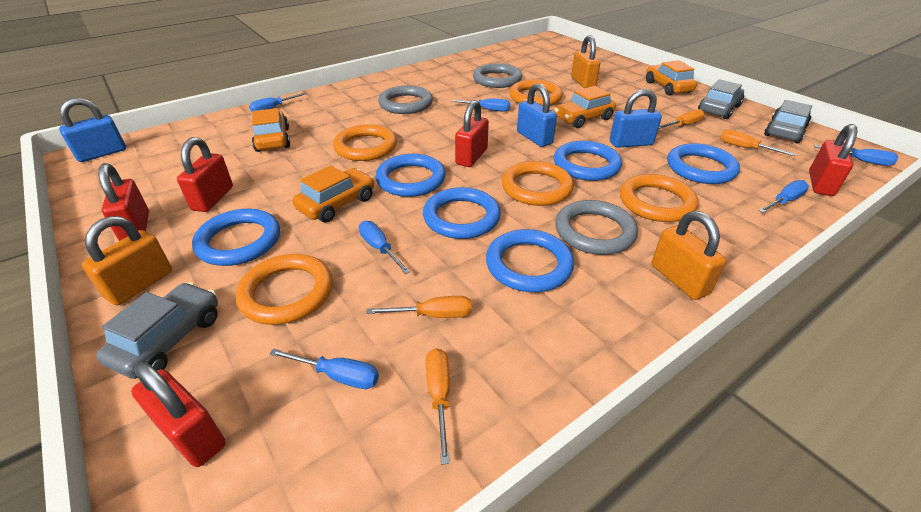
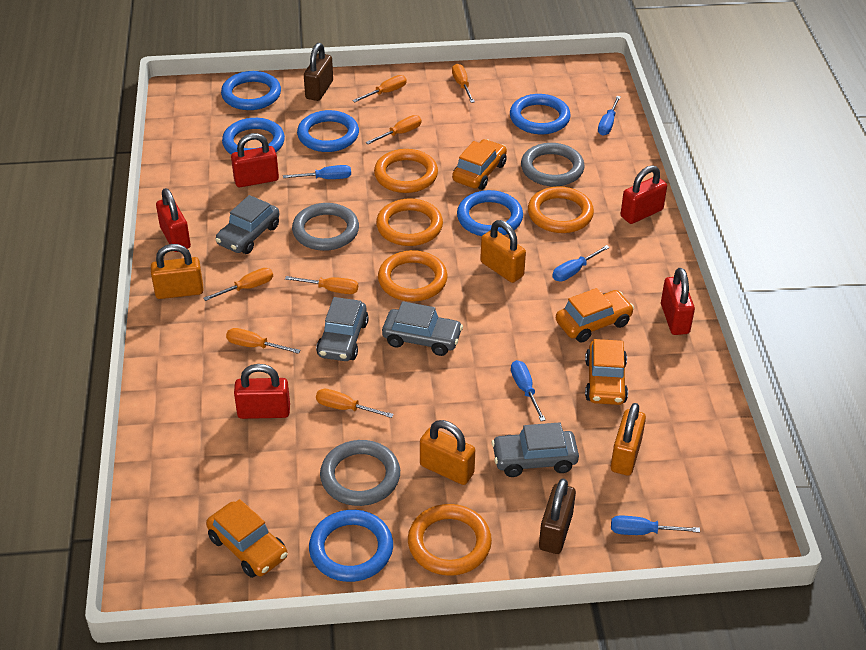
blue padlock: [59,98,126,162] [517,83,557,147] [610,89,662,148] = 3 -> none = 0
blue screwdriver: [249,93,307,112] [269,348,379,389] [359,221,411,274] [452,99,510,112] [759,180,809,213] [814,145,898,166] = 6 -> [283,165,351,179] [511,360,546,421] [552,245,610,281] [598,96,621,136] [611,516,700,535] = 5
brown padlock: none = 0 -> [304,43,333,101] [539,478,576,554] = 2
grey car: [96,282,218,379] [698,79,744,119] [764,100,812,143] = 3 -> [216,195,279,254] [316,297,369,361] [382,301,463,356] [491,422,579,477] = 4
orange padlock: [81,216,172,305] [571,35,600,88] [652,211,726,300] = 3 -> [151,244,204,299] [420,420,475,485] [480,220,526,283] [611,403,646,476] = 4
orange screwdriver: [366,296,472,318] [426,348,450,465] [659,109,705,129] [721,130,795,156] = 4 -> [203,268,273,301] [226,328,301,354] [285,276,358,294] [316,389,394,418] [352,75,407,102] [366,115,421,144] [452,64,475,103] = 7

